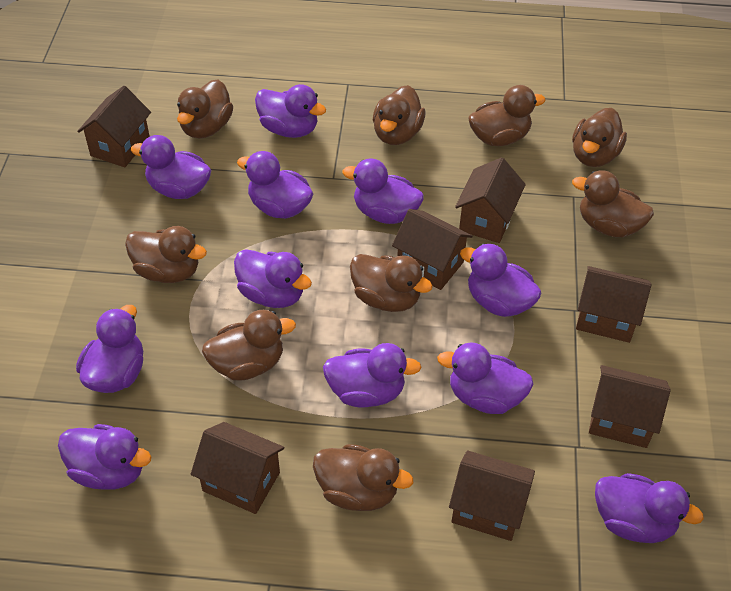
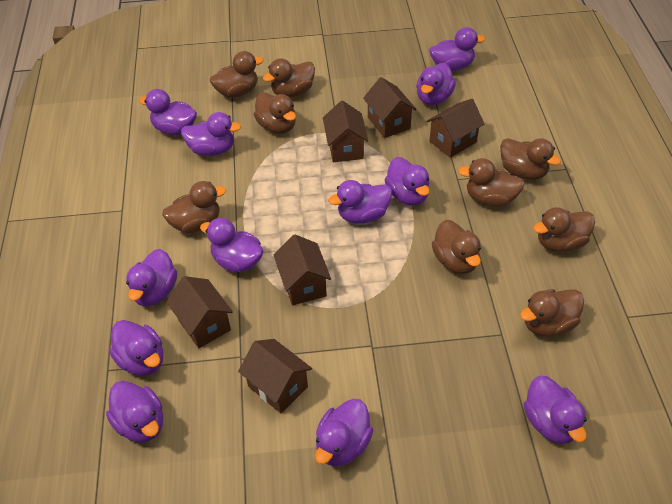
brown house: [77,86,151,167] [191,422,284,514] [392,209,473,290] [449,450,535,541] [455,157,526,243] [576,266,651,343] [589,365,671,448] = 7 -> [167,276,233,348] [238,339,312,413] [273,235,331,305] [323,101,368,162] [363,77,417,138] [427,99,484,158] = 6
purple duck: [58,424,151,490] [76,305,143,393] [131,135,211,199] [234,249,312,308] [237,151,313,219] [255,84,326,138] [323,343,421,408] [342,158,424,224] [437,342,534,414] [460,243,541,317] [595,473,704,543] = 11 -> [106,381,163,443] [109,320,163,376] [126,249,177,306] [139,89,197,135] [181,112,241,156] [200,218,263,272] [315,399,373,467] [328,180,392,224] [384,157,430,206] [416,63,456,105] [429,27,485,71] [524,376,587,444] = 12

